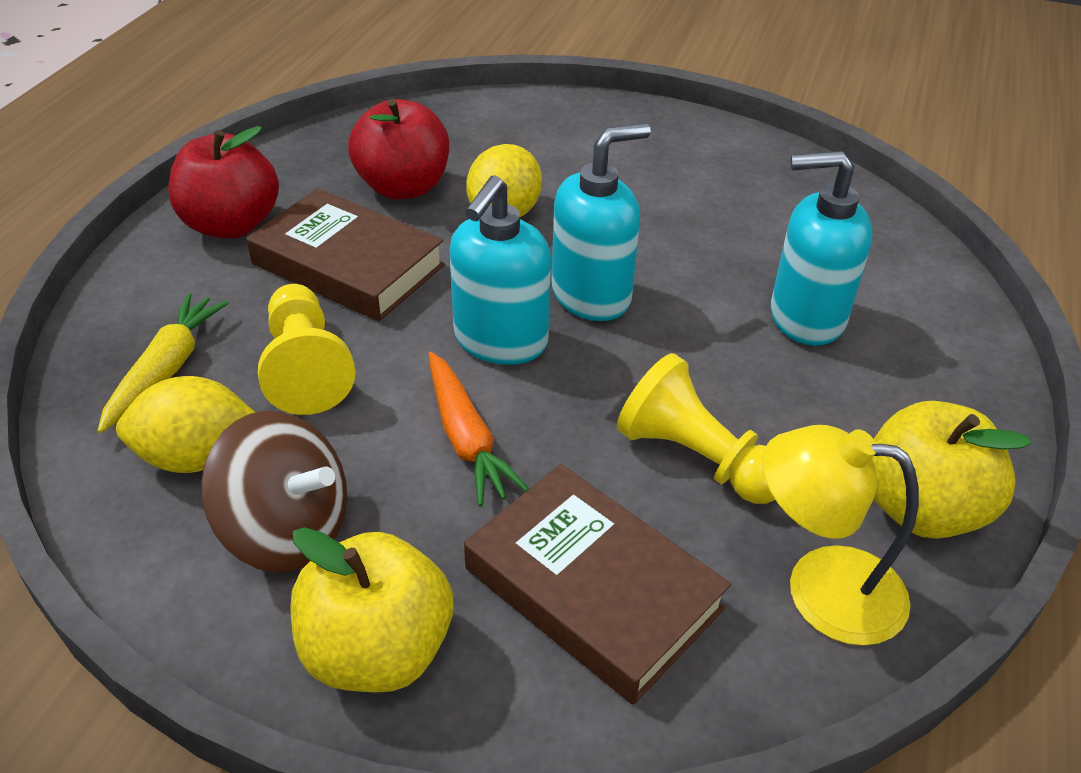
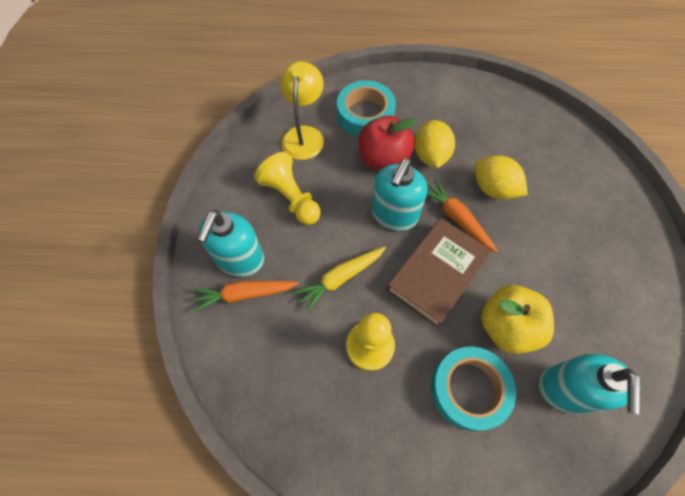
brown book: [246,188,445,321] [464,464,731,705] = 2 -> [386,218,492,328] = 1
brown spinning top: [201,411,347,573] = 1 -> none = 0
orange carrot: [428,352,529,506] = 1 -> [192,281,299,312] [427,179,498,253] = 2
red apple: [168,126,279,238] [348,98,449,200] = 2 -> [359,116,417,171] = 1
turquoise tape: none = 0 -> [337,80,396,137] [431,347,516,431] = 2
yellow apple: [291,527,453,692] [871,401,1032,539] = 2 -> [481,285,554,354] = 1

